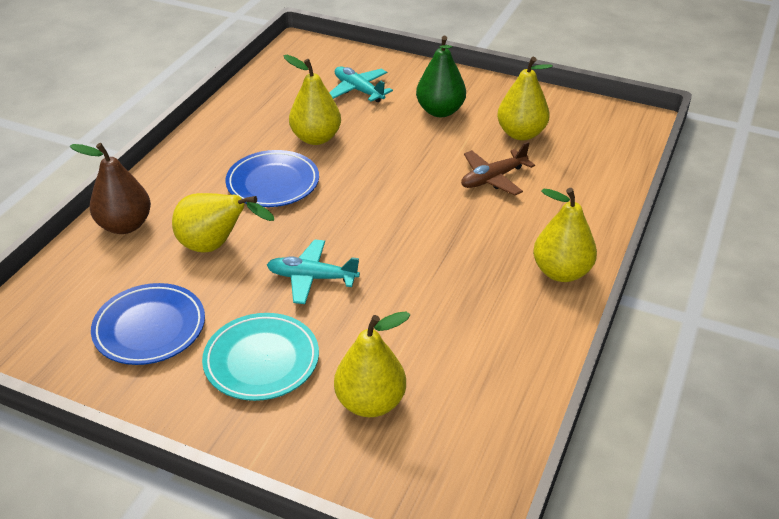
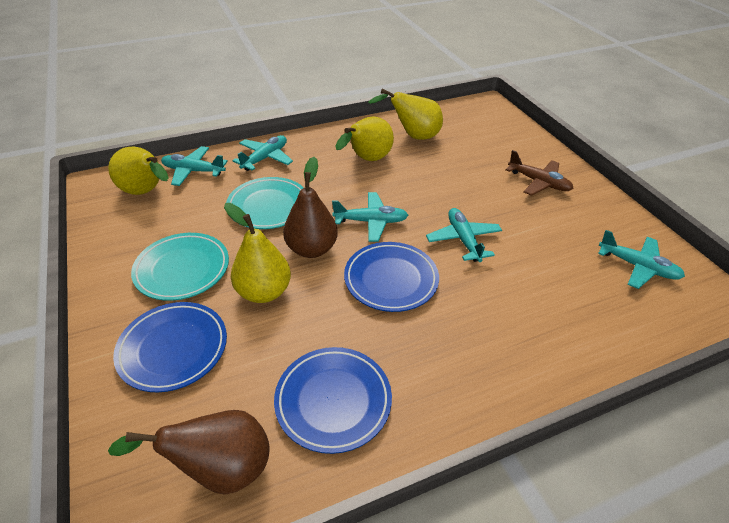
blue plate: [91,283,205,365] [225,150,319,207] = 2 -> [113,302,227,392] [274,347,392,454] [344,242,439,312] = 3
brown pear: [70,143,151,234] = 1 -> [108,410,270,495] [283,157,338,258] = 2
green pear: [416,36,466,117] = 1 -> none = 0
turquoise plane: [267,239,360,304] [329,66,393,102] = 2 -> [161,146,228,186] [233,135,293,171] [332,192,408,242] [426,208,502,262] [598,230,685,289] = 5
turquoise plate: [202,313,319,401] = 1 -> [131,233,229,301] [226,177,304,229] = 2
yellow pear: [172,193,274,252] [283,55,341,145] [334,311,411,417] [497,57,553,140] [533,188,597,282] = 5 -> [108,147,169,195] [224,203,291,303] [335,117,394,161] [368,89,443,140] = 4

